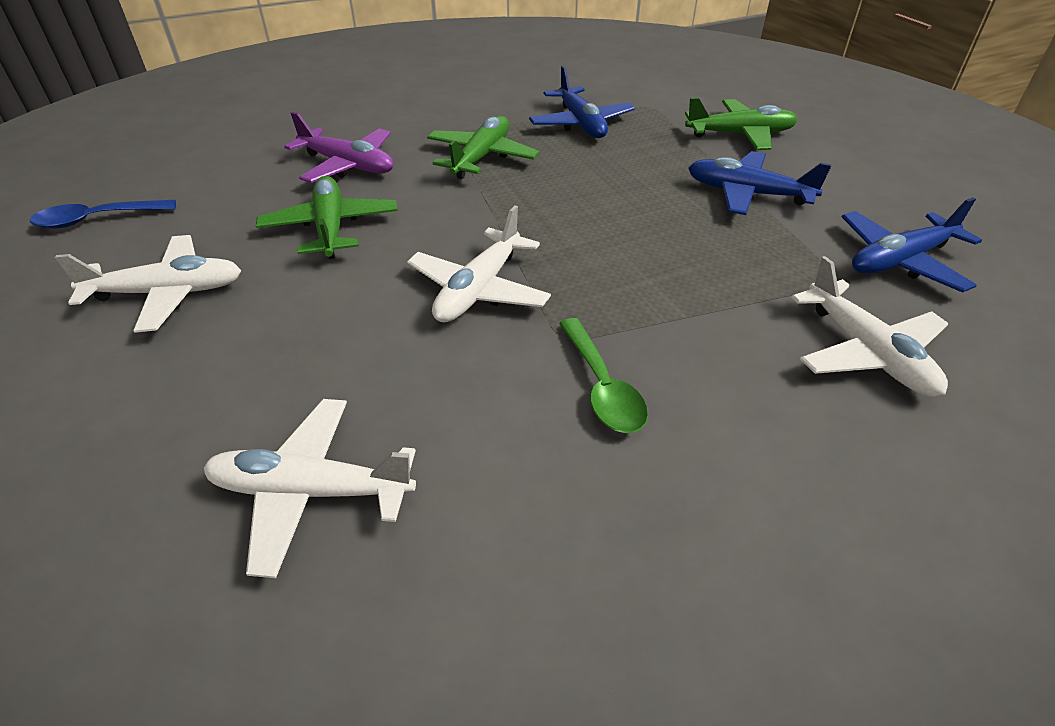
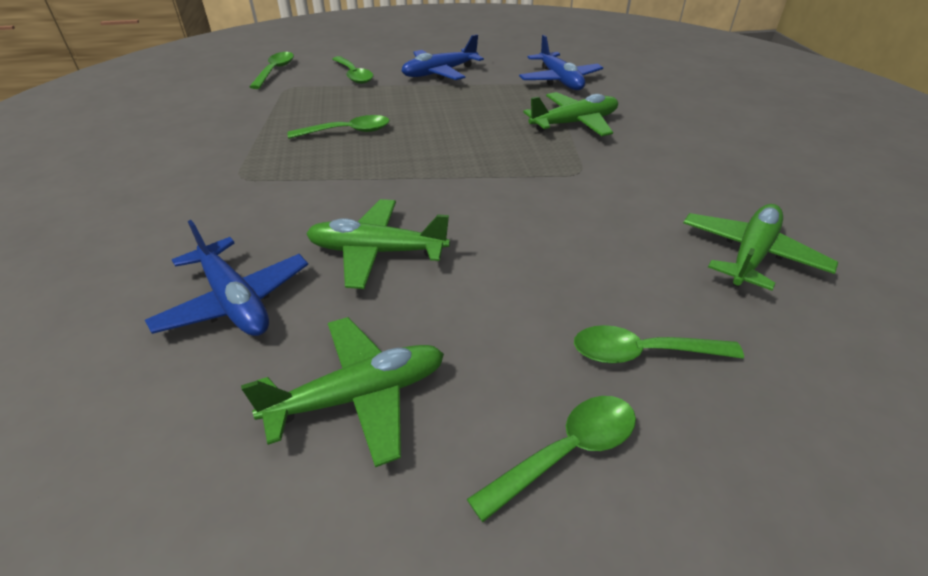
blue spoon: [30,200,176,229] = 1 -> none = 0
green plane: [256,176,398,259] [427,116,539,179] [685,98,798,150] = 3 -> [241,317,444,467] [306,199,450,289] [523,92,618,136] [683,204,838,291] = 4
green spoon: [559,318,648,433] = 1 -> [249,52,294,89] [287,115,390,139] [332,56,373,84] [467,396,636,522] [574,325,744,364] = 5
purple plane: [284,112,393,183] = 1 -> none = 0
white plane: [55,235,241,333] [204,399,416,578] [407,205,551,323] [791,256,948,397] = 4 -> none = 0

